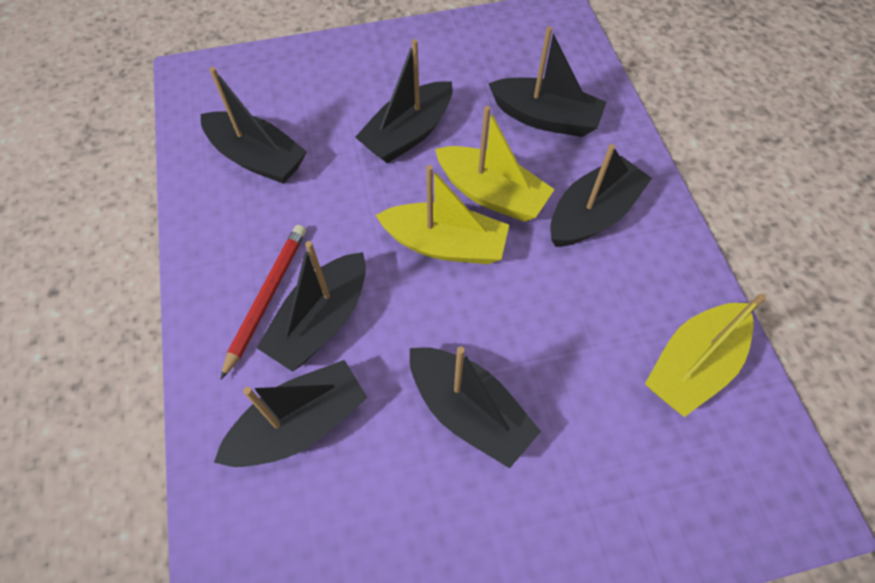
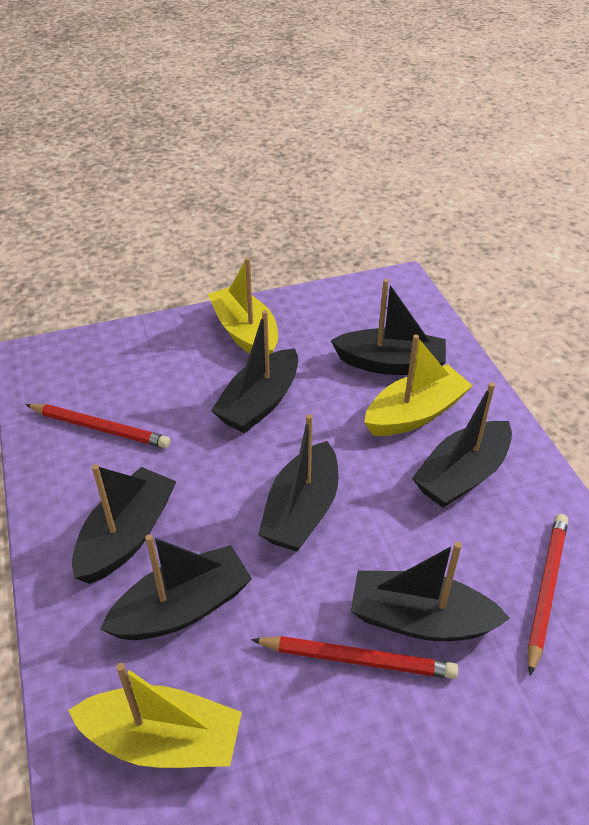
red pencil: [220,225,306,380] = 1 -> [25,404,170,448] [251,636,458,679] [528,514,568,676] = 3

